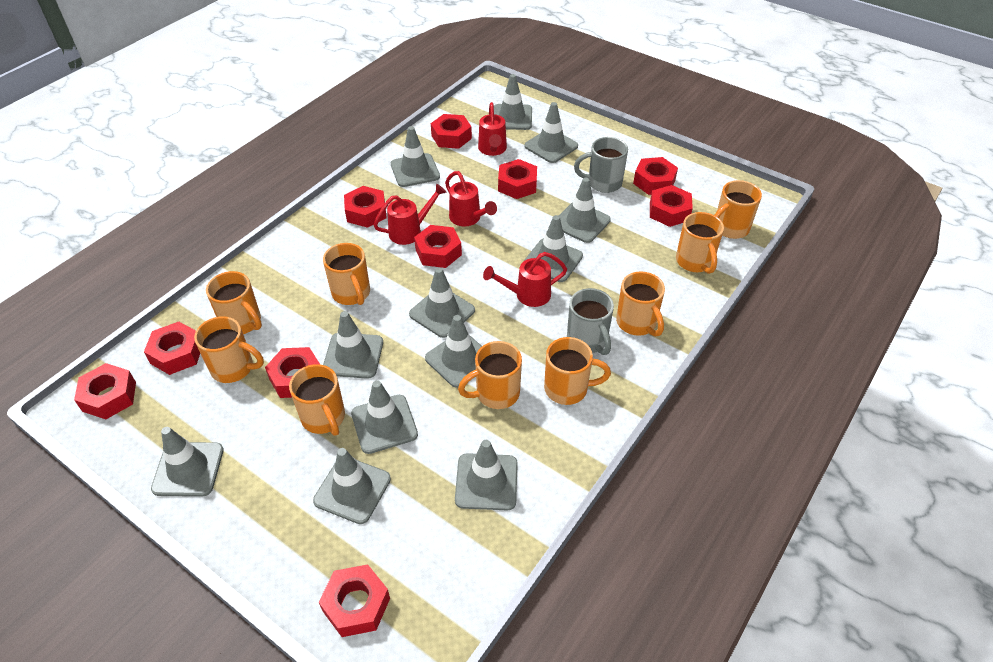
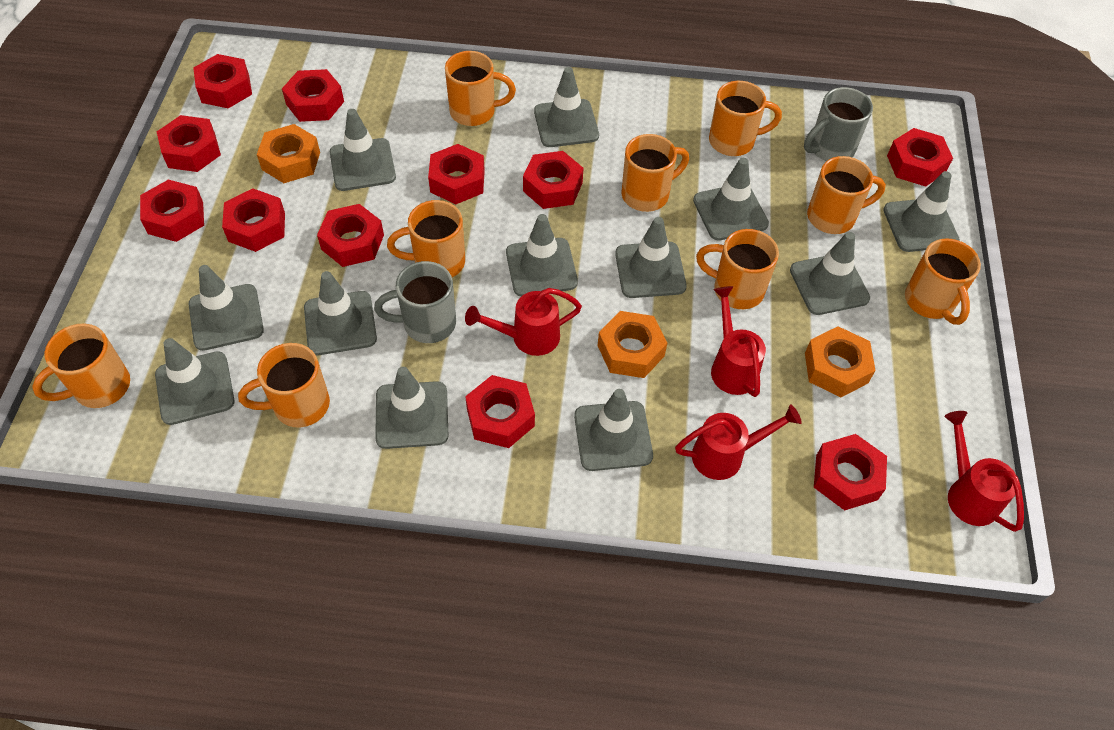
orange nut: none = 0 -> [257,124,320,183] [598,311,667,378] [805,326,876,397] = 3
red nut: [74,363,136,419] [144,322,200,375] [265,347,320,398] [319,564,390,637] [344,186,387,228] [414,225,462,268] [431,114,472,149] [498,159,537,199] [633,157,678,195] [650,185,693,227] = 10 -> [140,179,204,242] [157,115,221,172] [193,54,252,109] [222,188,285,252] [282,69,344,122] [317,204,384,267] [428,144,485,204] [465,375,535,448] [523,151,584,209] [814,434,887,511] [887,128,953,187] = 11

